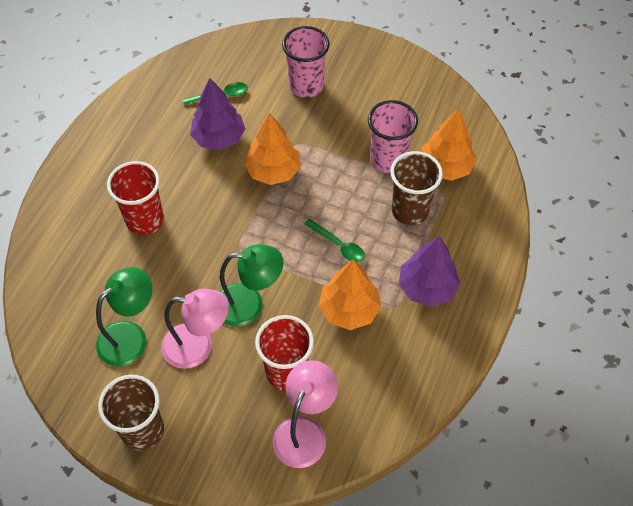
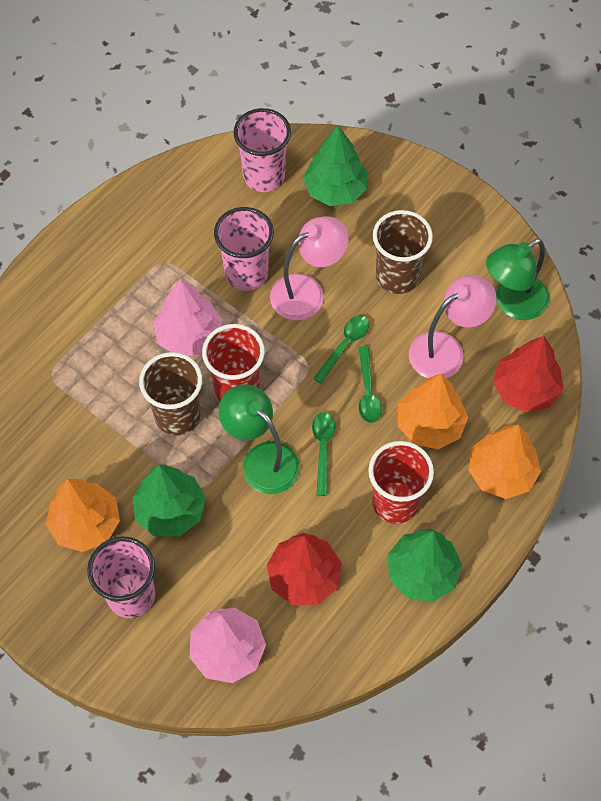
green spoon: [183,82,248,105] [304,219,365,262] = 2 -> [312,412,336,496] [313,316,369,384] [359,346,382,423] = 3
green tree: none = 0 -> [132,465,206,536] [303,125,367,206] [388,529,462,602] = 3
pink cup: [282,26,330,98] [368,100,418,173] = 2 -> [87,536,155,618] [214,207,274,291] [233,108,291,192] = 3
pink tree: none = 0 -> [153,279,222,356] [190,608,266,683] = 2
purple tree: [190,78,245,150] [399,236,460,307] = 2 -> none = 0
red tree: none = 0 -> [267,533,342,605] [493,336,563,413] = 2

